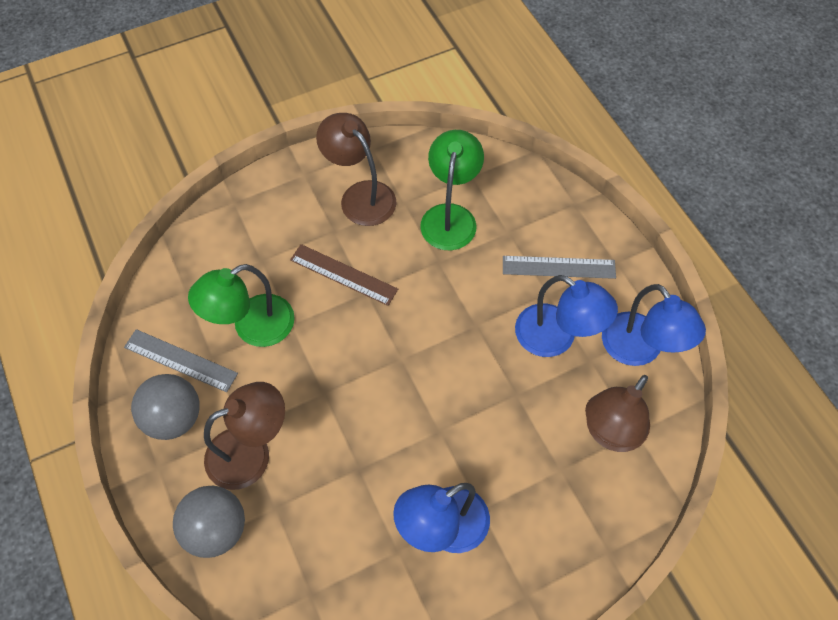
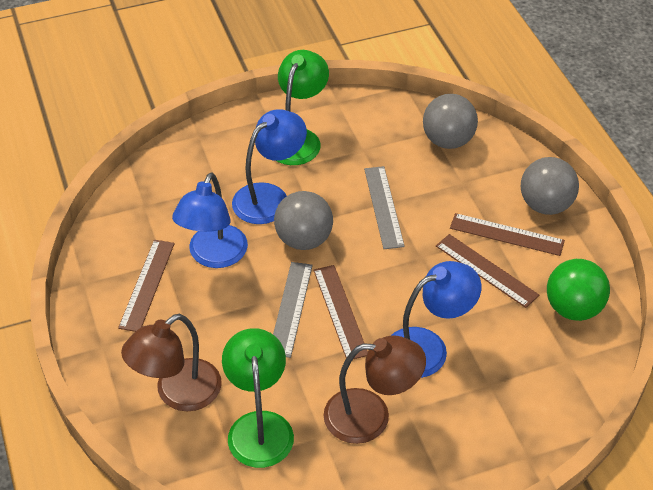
brown lamp: [204,382,285,490] [316,113,397,226] [585,375,650,452] = 3 -> [121,314,222,411] [323,336,426,444] = 2
brown ruler: [290,244,398,306] = 1 -> [118,240,175,332] [313,265,368,359] [436,234,539,308] [450,213,565,256] = 4
green ball: none = 0 -> [547,259,610,321] = 1
grey ball: [131,374,200,440] [173,486,245,558] = 2 -> [274,191,333,250] [423,94,478,149] [520,157,579,215] = 3

